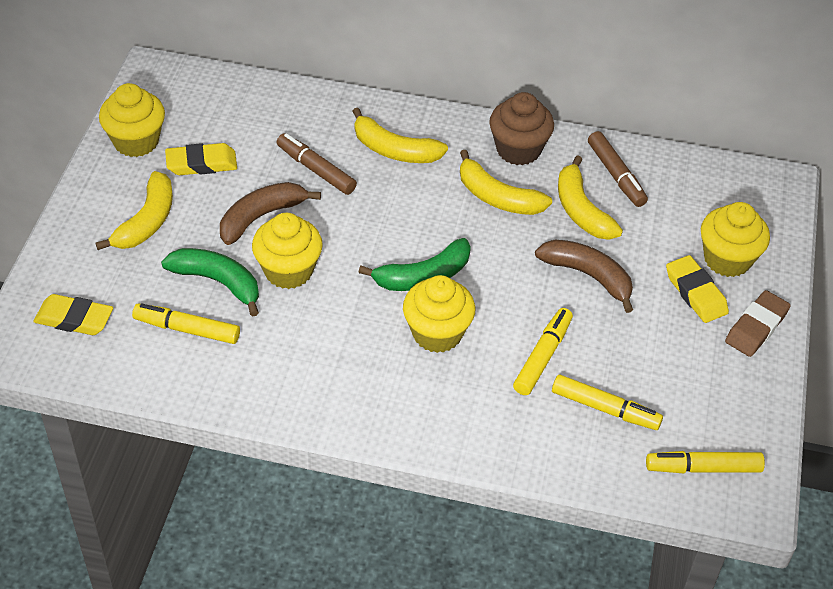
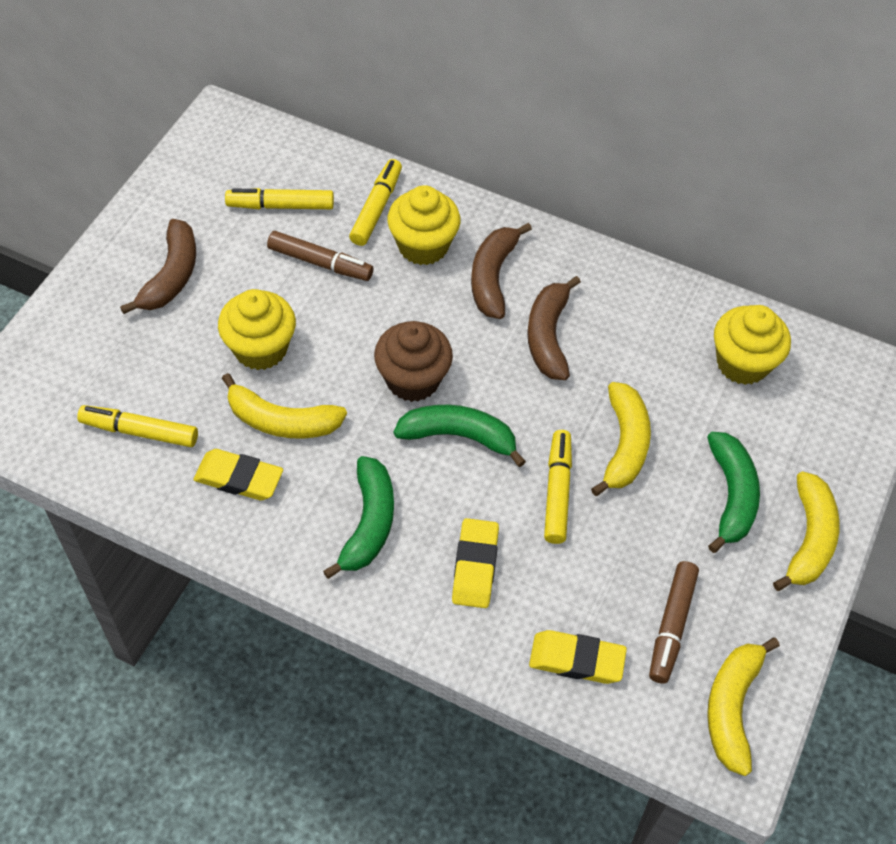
brown banana: [220,182,321,245] [535,240,633,313] = 2 -> [120,219,196,314] [471,223,532,319] [527,276,581,380] = 3
brown eraser: [725,290,791,357] = 1 -> none = 0
green banana: [161,248,259,317] [359,238,471,291] = 2 -> [323,456,394,579] [394,405,526,467] [707,432,760,553] = 3
yellow cupcake: [99,83,165,157] [252,213,323,289] [403,275,475,353] [701,202,770,277] = 4 -> [218,289,296,370] [387,185,460,265] [714,305,791,385] = 3

